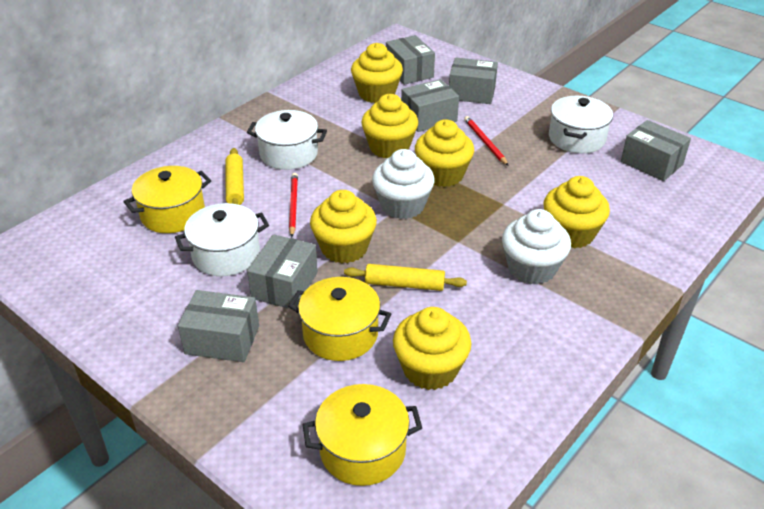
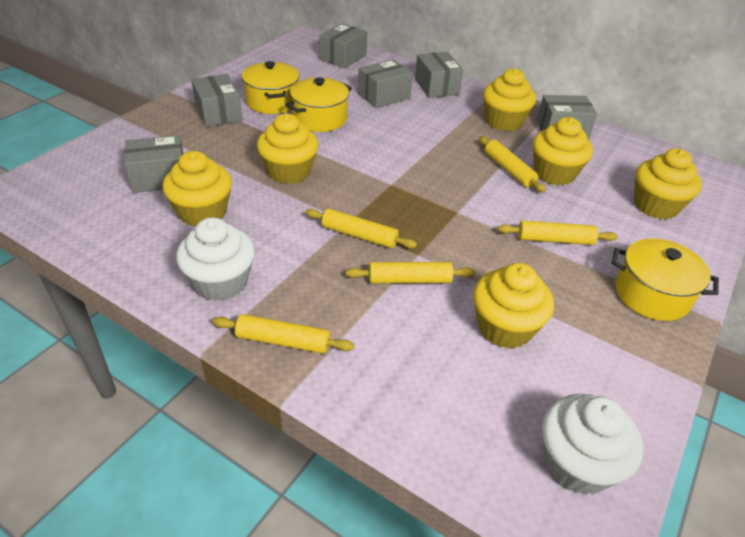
red pencil: [289,173,298,237] [464,116,509,166] = 2 -> none = 0
white pot: [175,203,269,276] [247,110,327,170] [549,96,613,154] = 3 -> none = 0
yellow rolling pin: [225,148,244,205] [344,264,467,291] = 2 -> [213,314,354,354] [305,209,417,249] [346,262,475,284] [479,136,546,193] [498,220,618,245] = 5

